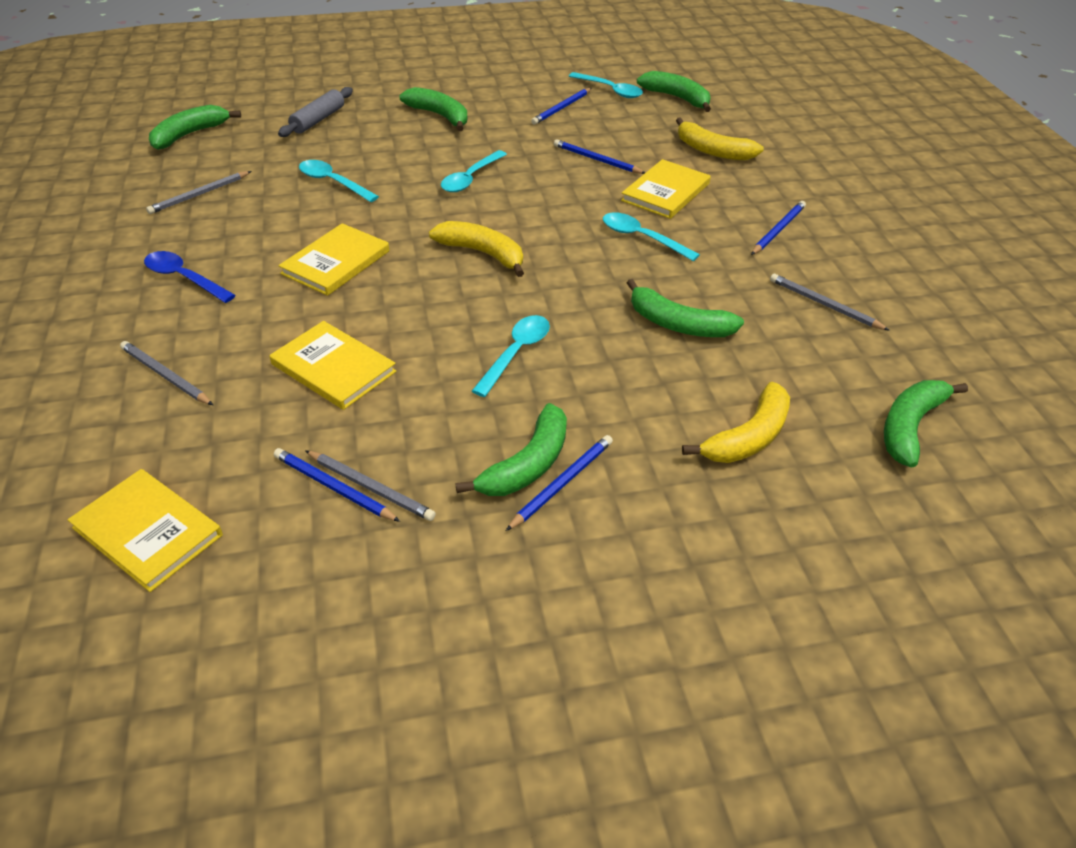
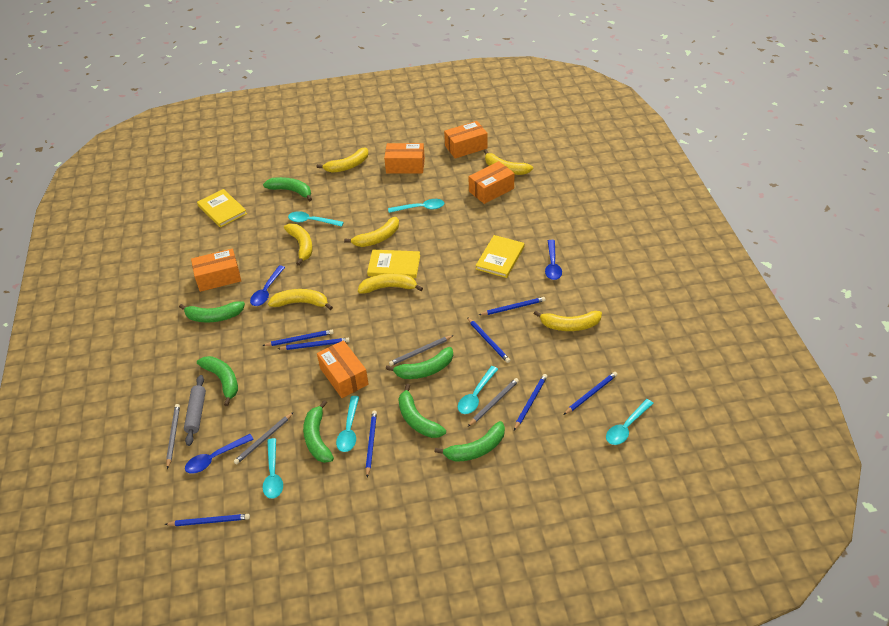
blue pencil: [274,448,400,522] [506,435,613,531] [531,88,591,125] [554,139,645,174] [751,201,806,255] = 5 -> [165,514,250,526] [262,330,334,346] [278,338,349,350] [366,411,377,477] [467,317,510,363] [479,297,545,315] [514,374,547,430] [564,372,617,415] = 8
blue spoon: [144,251,236,303] = 1 -> [185,434,254,474] [250,265,285,306] [545,240,562,280] = 3
green banana: [149,105,241,150] [400,87,467,131] [455,403,567,496] [627,279,744,337] [637,71,711,112] [884,380,968,468] = 6 -> [179,301,245,323] [197,356,238,406] [263,177,312,201] [303,400,334,463] [386,347,453,379] [398,384,446,438] [434,421,505,462] = 7
orange box: none = 0 -> [191,249,241,292] [317,340,369,398] [384,143,425,173] [444,121,488,159] [468,161,515,204] = 5
turquoise spoon: [299,160,379,202] [441,150,507,192] [472,315,550,397] [569,72,643,98] [603,212,700,261] = 5 -> [263,438,283,499] [288,211,344,227] [336,396,359,452] [388,199,444,213] [458,366,498,414] [606,399,654,445] = 6
yellow banana: [429,221,524,277] [676,117,764,161] [682,382,790,463] = 3 -> [268,289,333,310] [284,224,313,266] [316,147,369,173] [344,217,399,247] [358,273,423,293] [484,150,533,175] [533,310,602,331] = 7
yellow book: [68,469,223,592] [270,321,396,410] [279,223,389,296] [621,159,711,219] = 4 -> [197,189,247,228] [367,250,420,278] [475,235,524,278] = 3

